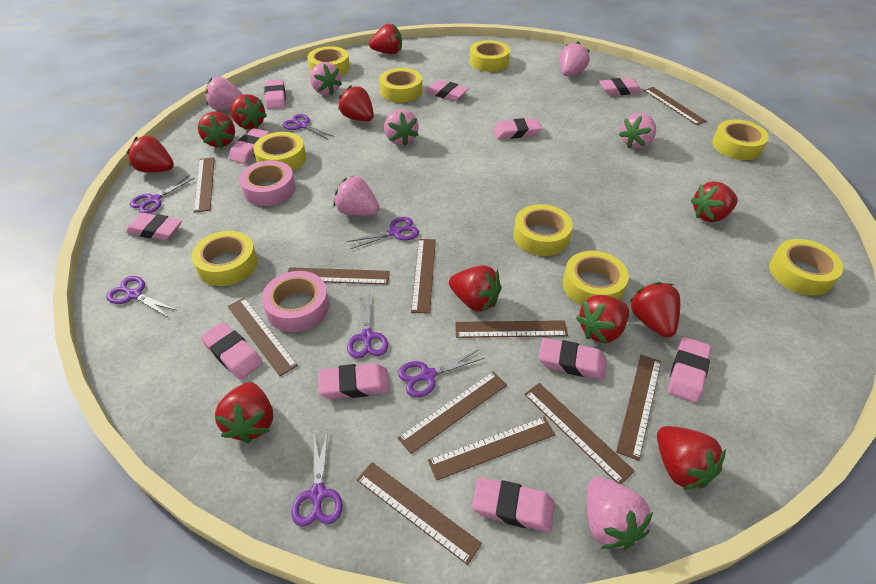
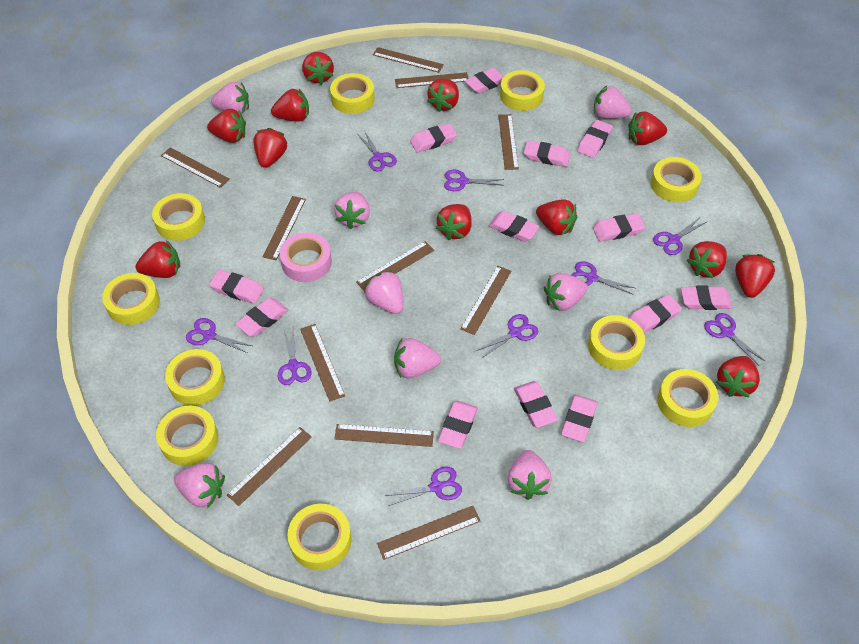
pink eraser: [126,213,182,241] [200,322,263,380] [229,128,269,164] [264,79,286,109] [318,363,390,399] [425,80,469,101] [472,477,555,532] [493,118,542,139] [539,338,606,380] [599,78,642,95] [668,337,711,403] = 11 -> [209,270,264,304] [235,298,288,337] [410,123,457,152] [438,401,478,449] [465,68,504,94] [489,211,540,242] [514,381,558,428] [524,141,570,167] [561,395,598,442] [577,120,613,158] [593,213,645,241] [629,294,682,333] [681,286,733,310] = 13
pink strawberry: [205,77,243,110] [310,62,342,95] [333,175,380,216] [384,109,419,146] [560,42,590,76] [587,477,653,549] [619,113,656,149] = 7 -> [174,463,225,508] [211,82,249,114] [334,192,370,229] [364,270,403,314] [394,338,441,378] [508,450,552,500] [544,273,588,311] [594,86,632,119] = 8
pink tape: [239,160,296,206] [262,271,329,332] = 2 -> [280,232,332,282] = 1
purple scissors: [106,276,178,317] [130,175,195,214] [283,114,335,140] [292,430,343,527] [347,217,419,249] [347,294,388,358] [398,350,484,397] = 7 -> [186,318,252,353] [278,330,311,385] [357,130,397,171] [385,466,462,506] [444,170,504,191] [476,314,538,359] [571,261,634,295] [653,218,706,255] [704,313,766,366] = 9
red strawberry: [127,136,174,173] [198,112,235,149] [215,382,273,443] [231,94,267,129] [338,85,374,121] [369,24,402,54] [449,265,502,312] [576,295,629,344] [629,282,680,338] [657,426,726,490] [690,181,738,222] = 11 -> [135,240,180,278] [207,109,246,143] [253,128,287,168] [271,89,309,122] [302,52,334,85] [427,79,459,112] [436,204,472,240] [536,199,577,235] [628,111,667,145] [687,241,727,278] [716,356,760,397] [735,254,775,298] = 12
yellow tape: [192,231,258,286] [253,132,306,171] [307,46,350,76] [379,68,422,103] [470,40,510,72] [514,204,573,256] [563,251,629,305] [712,120,769,160] [769,239,843,295] = 9 -> [102,273,160,325] [152,193,205,241] [156,406,219,466] [165,349,225,406] [288,504,352,570] [330,73,375,114] [500,70,545,111] [588,315,645,370] [651,157,702,202] [657,369,718,427] = 10

